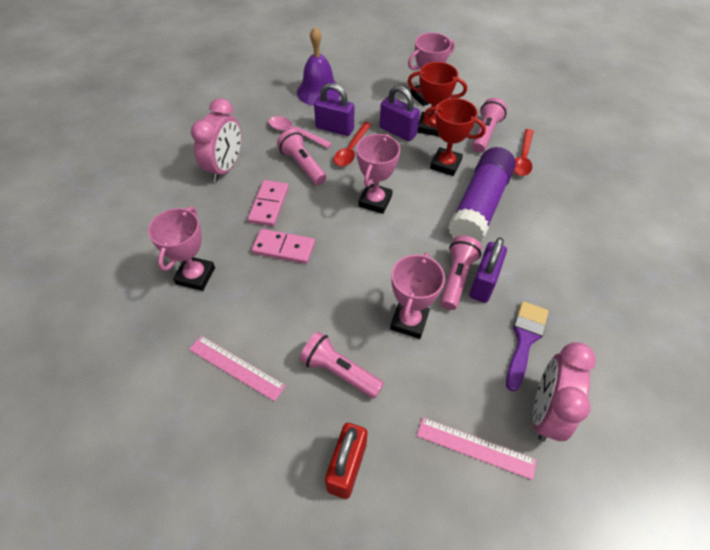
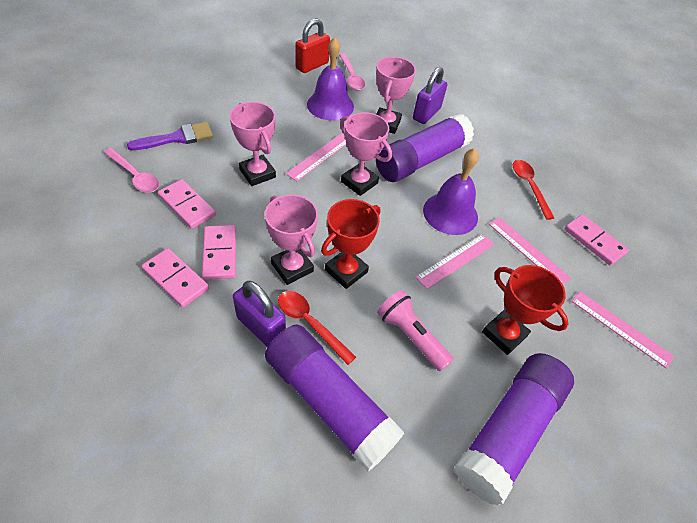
pink clock: [191,98,241,182] [533,343,596,441] = 2 -> none = 0
pink domino: [248,180,289,226] [252,229,315,264] = 2 -> [142,248,209,308] [158,179,216,229] [202,225,236,280] [564,214,629,266] = 4
pink flashlight: [277,129,326,185] [300,332,384,399] [440,236,482,310] [472,98,507,153] = 4 -> [377,290,454,371] = 1
pink ruler: [189,336,286,401] [417,417,537,480] = 2 -> [286,133,346,181] [415,234,494,289] [489,217,571,284] [572,291,674,369] = 4
pink spoon: [268,116,332,148] = 1 -> [104,148,159,193] [339,53,365,91] = 2
purple bell: [297,27,340,106] = 1 -> [307,37,354,121] [423,148,479,235] = 2
purple glue stick: [448,147,516,242] = 1 -> [265,324,405,472] [376,113,474,182] [454,353,574,506] = 3
purple padlock: [314,83,354,136] [380,86,420,141] [469,237,507,303] = 3 -> [233,281,286,347] [413,67,448,124] = 2

